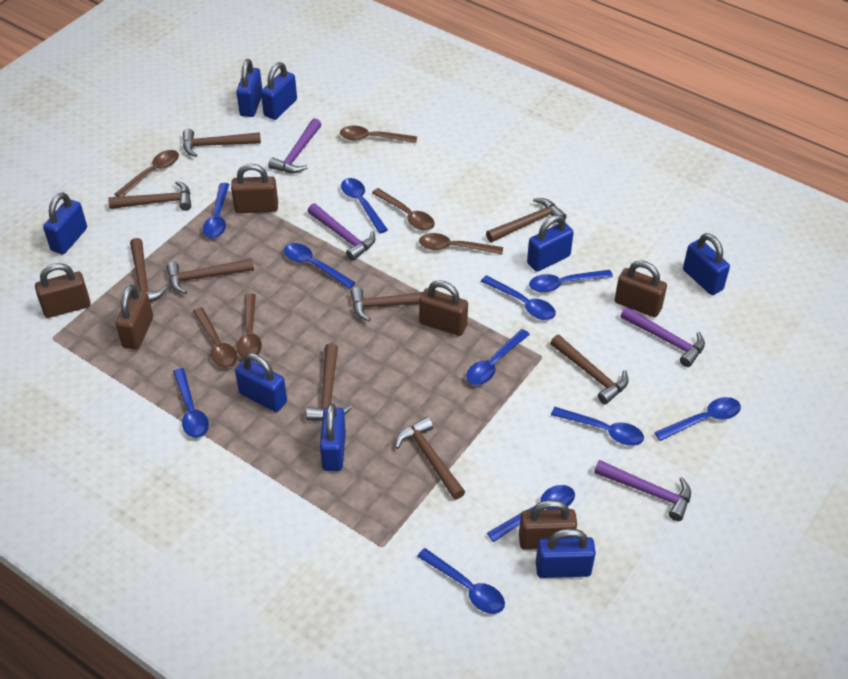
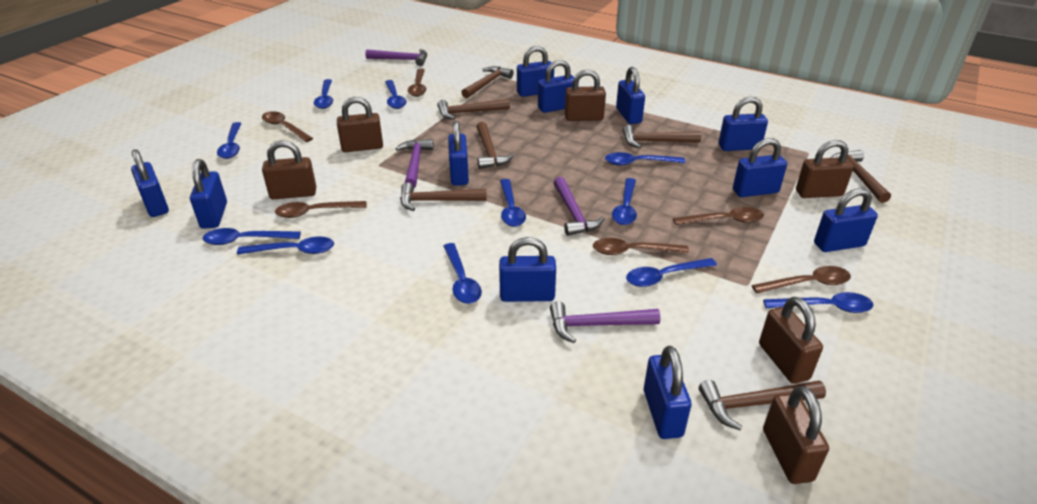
blue padlock: [43,192,87,254] [235,353,287,412] [236,59,262,117] [261,62,297,120] [320,403,346,471] [527,215,574,272] [536,528,596,578] [683,233,730,295] = 8 -> [131,149,169,217] [190,159,227,229] [448,121,469,186] [499,237,556,302] [517,46,554,97] [538,60,574,113] [616,67,645,124] [644,346,691,439] [719,96,768,151] [733,138,787,197] [814,188,878,252] = 11
brown hammer: [108,181,191,211] [130,238,168,302] [166,258,254,294] [183,129,261,157] [306,343,352,421] [351,287,438,321] [395,417,465,500] [486,198,567,242] [550,335,629,404] = 9 -> [400,182,487,211] [437,99,510,120] [461,66,514,98] [477,122,514,169] [622,125,701,148] [699,380,826,430] [830,150,891,203] = 7

